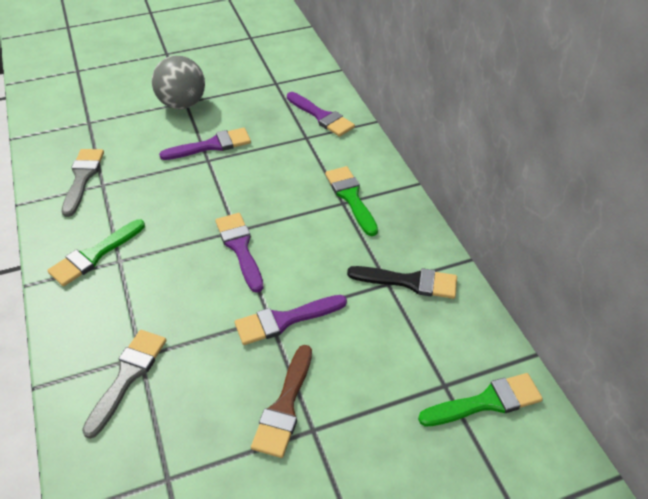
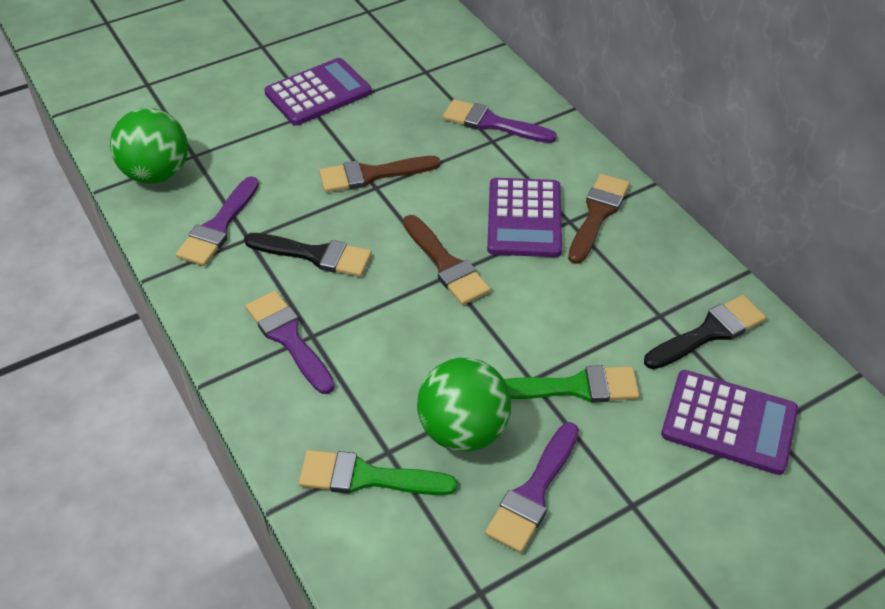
black brush: [347,266,457,299] = 1 -> [244,233,372,277] [644,295,766,369] = 2
brown brush: [251,345,312,458] = 1 -> [319,156,441,192] [403,215,491,305] [568,174,630,264] = 3
green ball: none = 0 -> [110,108,188,184] [417,358,511,452] = 2
green brush: [47,219,145,286] [325,166,378,236] [418,373,543,426] = 3 -> [299,450,457,495] [504,365,639,403] = 2
grey ball: [152,56,205,109] = 1 -> none = 0
grey brush: [62,149,104,217] [82,330,166,439] = 2 -> none = 0
purple calculator: none = 0 -> [264,58,372,126] [487,178,562,257] [661,370,798,475] = 3

